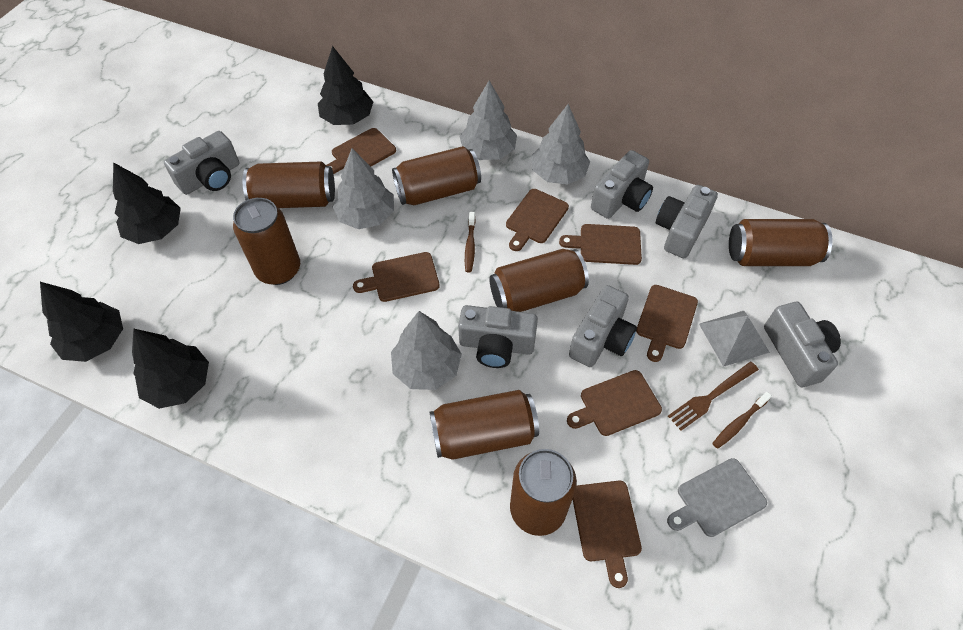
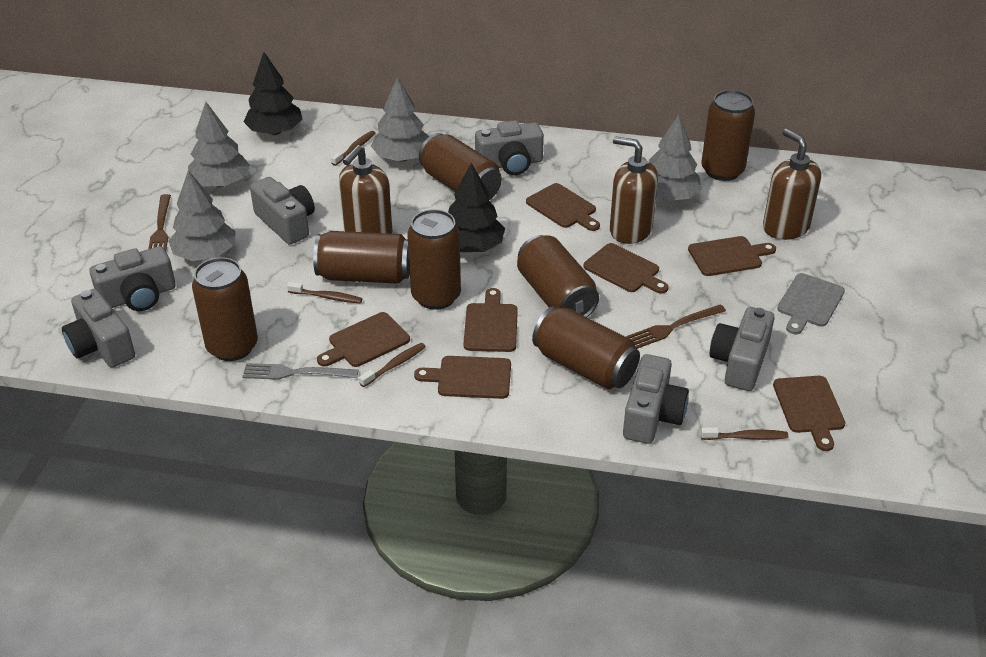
black tree: [40,282,123,362] [113,162,181,244] [132,329,209,409] [318,46,373,125] = 4 -> [243,52,303,135] [448,163,505,252] = 2
brown fork: [668,362,759,431] = 1 -> [148,194,171,251] [626,304,726,349] = 2
brown soap dispenser: none = 0 -> [339,145,393,234] [610,136,658,244] [763,129,821,240] = 3
brown toothbrush: [465,212,476,272] [712,392,772,449] = 2 -> [287,282,362,303] [331,131,376,166] [359,343,426,387] [701,427,788,440] = 4
grey fork: none = 0 -> [242,363,358,380] = 1
grey pyramid: [699,311,770,367] = 1 -> none = 0

